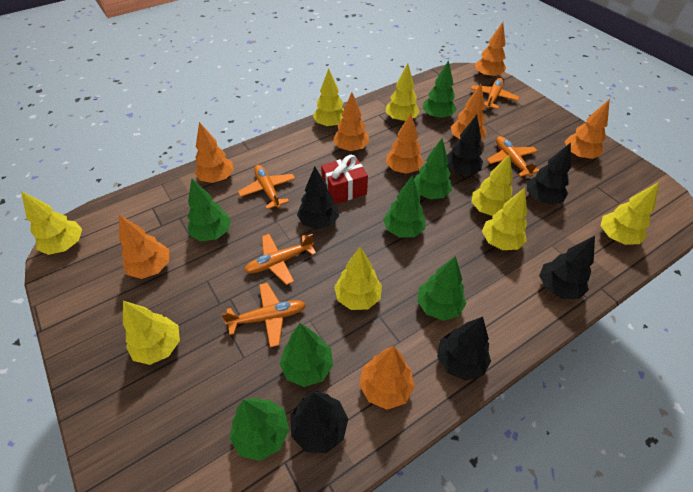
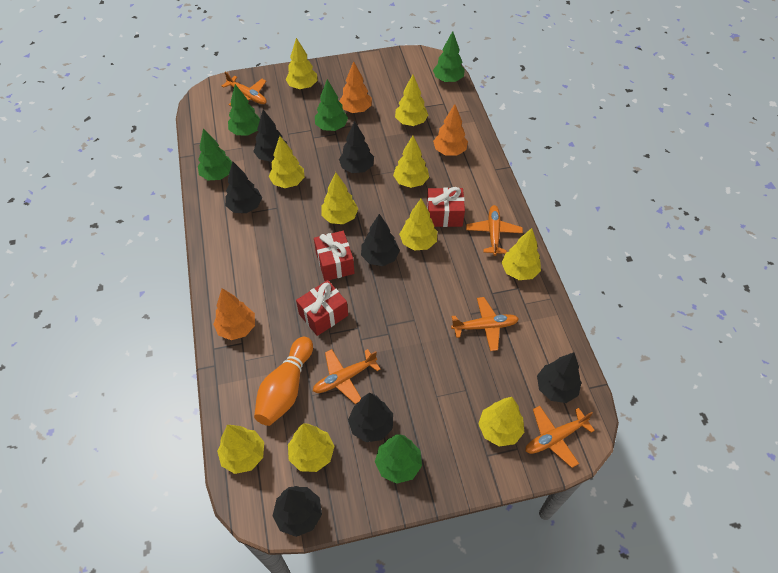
black tree: [290,391,348,453] [297,167,339,229] [437,317,491,381] [447,115,483,175] [527,142,571,205] [539,236,595,299] = 6 -> [225,161,262,213] [253,110,287,162] [273,486,322,537] [339,121,374,173] [348,392,393,442] [361,214,400,266] [537,352,582,403] = 7
green tree: [188,179,231,241] [230,398,289,461] [279,323,333,387] [383,175,426,238] [414,138,452,199] [417,256,467,321] [423,60,457,119] = 7 -> [198,128,232,180] [228,84,260,135] [315,79,348,131] [375,434,422,484] [433,31,465,83] = 5
orange bowling pin: none = 0 -> [254,337,313,426] = 1
orange tree: [119,215,169,279] [194,122,234,183] [333,92,370,151] [359,346,415,410] [386,113,424,174] [451,84,487,139] [475,22,506,79] [565,99,610,159] = 8 -> [213,288,255,340] [339,61,372,113] [433,104,468,156] = 3
red gift: [321,155,368,204] = 1 -> [296,280,348,336] [314,231,354,281] [427,187,465,227] = 3
yellow tree: [21,191,82,255] [123,301,180,365] [313,69,344,127] [334,247,382,310] [386,64,420,122] [472,154,513,216] [482,188,527,250] [601,182,659,245] = 8 -> [217,425,264,474] [269,136,305,188] [285,38,317,89] [288,423,334,472] [321,172,358,224] [393,136,429,188] [395,75,428,126] [399,199,437,251] [478,397,524,447] [502,228,541,280] = 10

